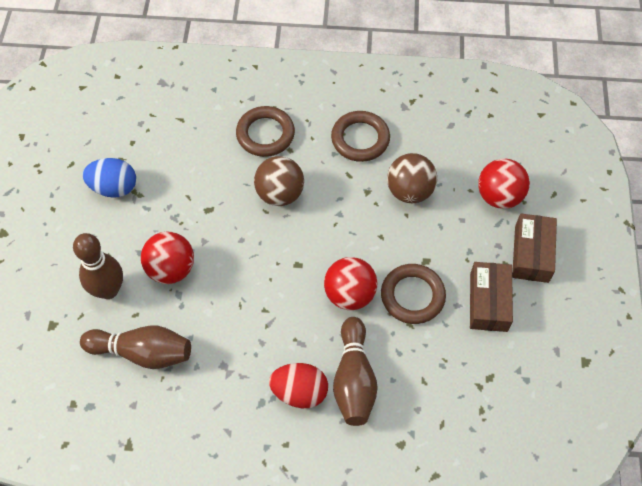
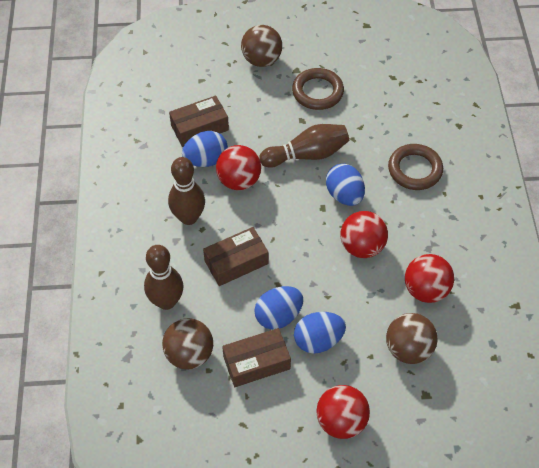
blue egg: [82,158,136,198] = 1 -> [182,131,228,167] [254,286,303,330] [294,312,346,354] [326,164,365,206] = 4
brown ball: [254,156,304,206] [387,153,437,203] = 2 -> [162,318,213,370] [241,25,282,67] [386,313,438,364] = 3
brown box: [470,262,513,332] [512,214,557,283] = 2 -> [169,96,229,147] [203,227,269,286] [222,328,291,387] = 3
brown ring: [236,106,295,157] [331,111,390,162] [381,264,446,324] = 3 -> [292,68,344,110] [388,144,443,190] = 2
red ball: [141,232,194,284] [324,257,377,310] [478,159,530,209] = 3 -> [216,145,261,190] [316,385,370,439] [341,211,388,258] [405,254,454,303] = 4
red egg: [269,363,328,408] = 1 -> none = 0

